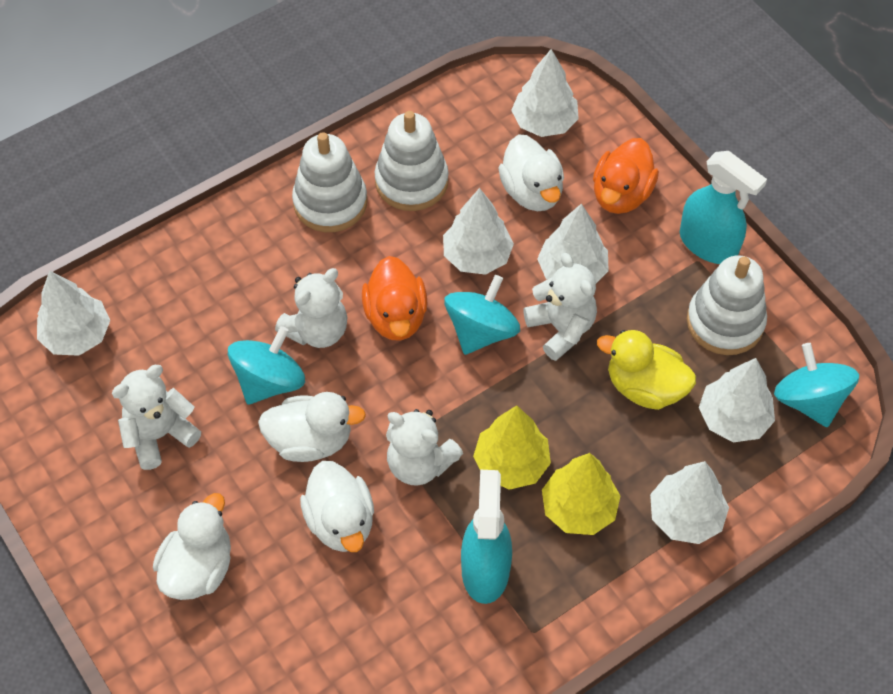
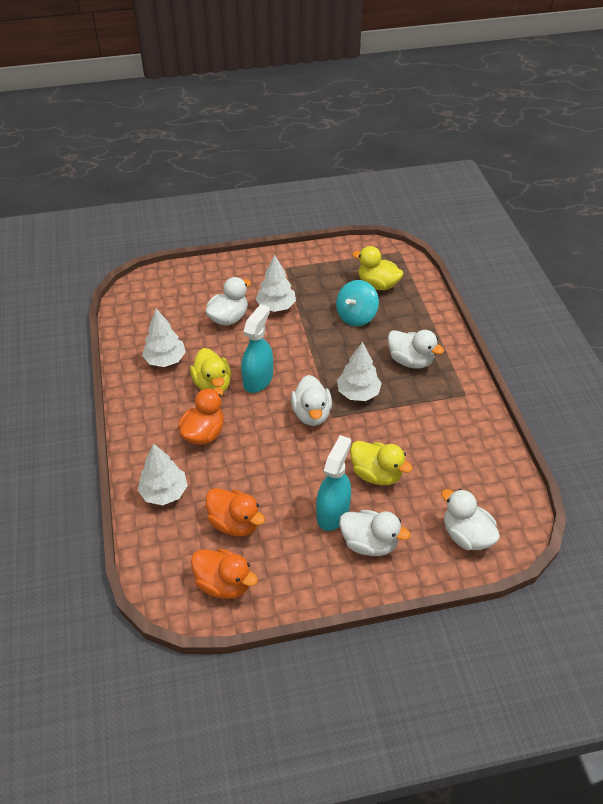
orange duck: [362,256,428,341] [593,138,659,214] = 2 -> [178,388,224,445] [191,548,258,599] [205,488,265,536] = 3
turquoise spinning top: [228,326,305,405] [444,275,520,355] [774,343,859,427] = 3 -> [336,280,379,326] = 1
white duck: [153,493,231,600] [258,392,366,462] [300,461,374,552] [498,134,564,211] = 4 -> [205,277,251,326] [291,375,332,426] [339,510,411,556] [388,330,444,369] [441,489,500,550] = 5
white stacking toy: [292,132,367,232] [375,111,449,211] [687,255,767,355] = 3 -> none = 0
white teddy bear: [112,365,201,470] [275,268,347,348] [386,409,463,486] [523,253,597,361] = 4 -> none = 0
white tree: [37,271,110,356] [443,188,514,275] [511,49,579,137] [537,203,609,283] [650,461,729,544] [699,358,775,442] = 6 -> [138,443,188,505] [142,309,186,367] [256,255,296,312] [337,342,382,401] = 4
yellow duck: [597,330,696,410] = 1 -> [190,348,231,392] [350,441,413,485] [352,246,403,290] = 3
yellow tree: [473,405,551,490] [542,453,621,535] = 2 -> none = 0

